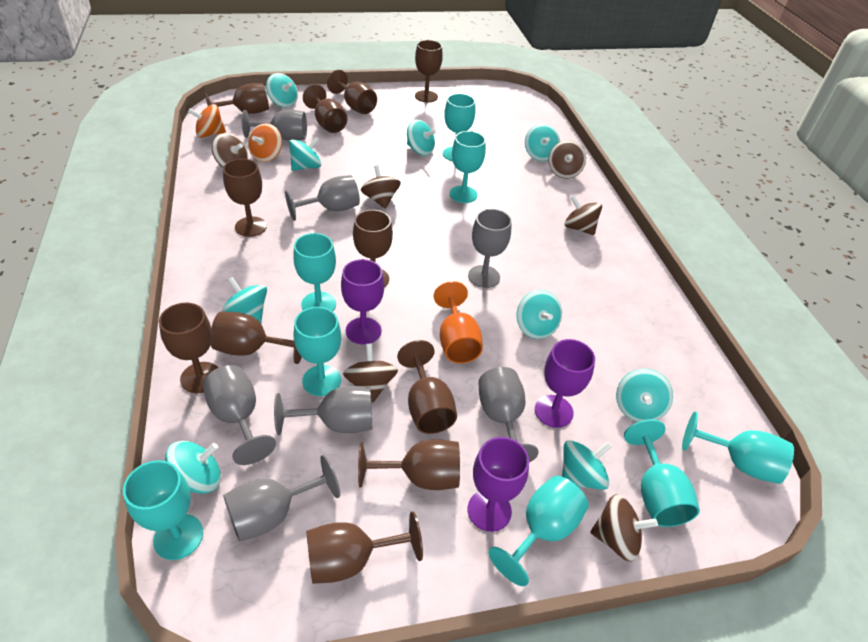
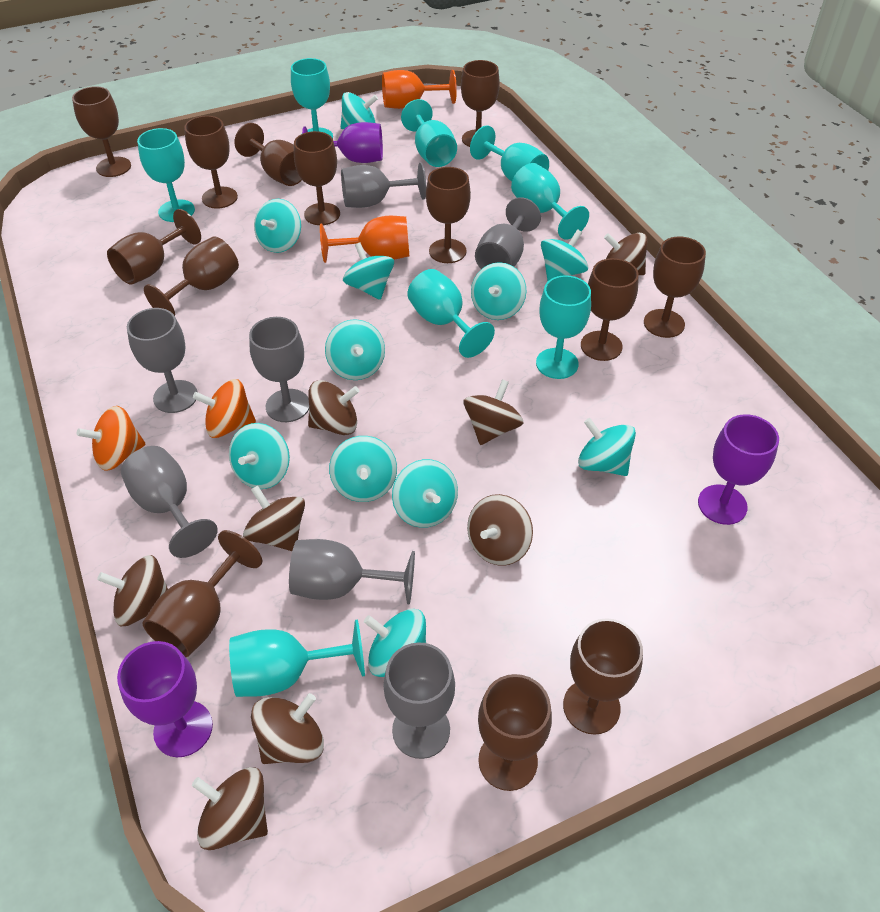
brown goblet: [159,303,218,393] [205,83,269,114] [211,311,302,364] [223,159,267,237] [303,84,347,133] [306,511,423,584] [327,70,377,114] [353,210,393,287] [358,439,460,490] [397,340,457,434] [415,40,443,102] = 11 -> [72,86,131,177] [107,209,201,285] [143,530,262,657] [144,236,239,316] [184,116,238,209] [235,123,302,186] [294,131,340,225] [426,167,471,263] [461,60,500,147] [478,674,552,791] [563,618,643,735] [581,258,639,361] [644,237,706,338] = 13
brown spinning top: [212,133,248,168] [343,344,398,403] [361,165,401,209] [549,140,586,178] [564,195,602,235] [590,494,658,562] = 6 -> [97,555,168,626] [192,767,268,850] [243,486,305,551] [251,693,324,764] [308,380,359,435] [464,379,523,445] [467,494,533,565] [604,233,648,275] = 8
orange goblet: [434,281,483,363] = 1 -> [320,216,409,263] [382,70,457,109] = 2
turquoise spinning top: [165,441,221,494] [222,277,267,323] [266,73,298,108] [289,137,321,171] [407,119,436,156] [517,290,562,339] [525,124,560,161] [562,440,612,490] [616,369,673,422] = 9 -> [229,423,290,489] [254,199,301,253] [325,319,385,380] [329,436,397,502] [341,92,378,129] [343,242,394,300] [364,609,426,677] [392,459,458,528] [471,262,526,320] [541,229,588,281] [578,418,636,476] = 11

